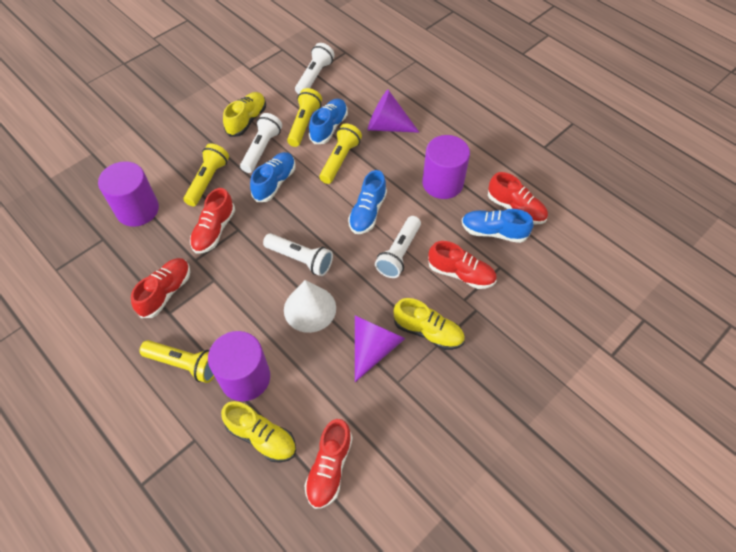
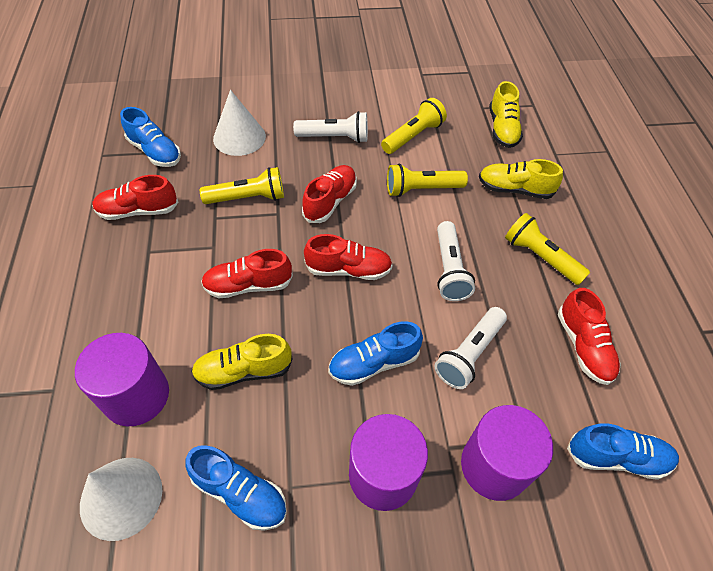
purple cone: [355,316,406,382] [368,90,419,133] = 2 -> none = 0
white cone: [284,280,336,333] = 1 -> [80,458,162,541] [213,90,266,156] = 2
white flashlight: [240,113,282,173] [263,233,333,276] [295,43,335,94] [375,216,421,278] = 4 -> [293,111,368,143] [434,307,507,389] [437,221,475,301] = 3

